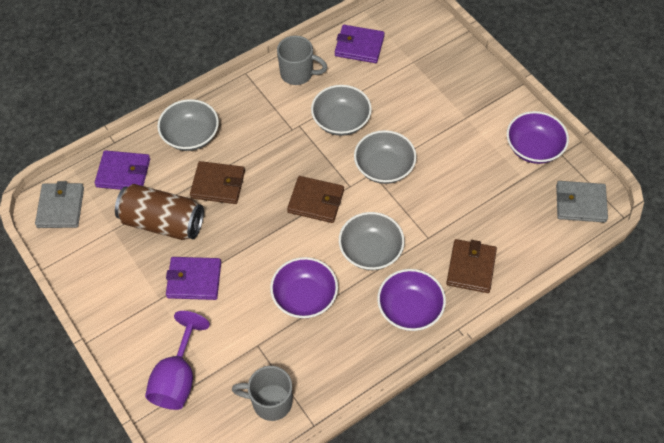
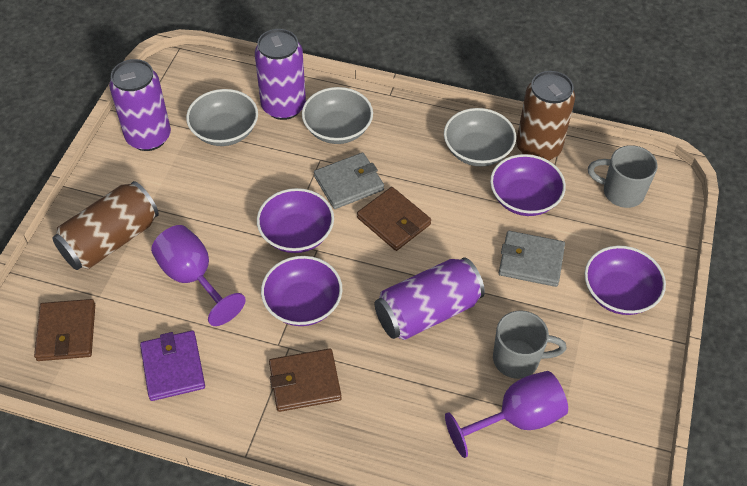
brown can: [115,184,204,240] = 1 -> [52,181,159,270] [516,71,575,161] = 2
grey bowl: [157,99,219,151] [311,85,372,136] [339,212,405,270] [354,130,417,184] = 4 -> [186,89,258,146] [302,87,373,144] [444,108,516,167] = 3
purple bowl: [270,257,338,318] [377,269,446,331] [507,111,569,164] = 3 -> [257,188,334,253] [261,256,342,326] [490,154,566,216] [585,246,666,315] = 4
purple can: none = 0 -> [109,59,171,151] [255,29,306,120] [375,257,485,340] = 3
purple goblet: [145,311,210,410] = 1 -> [151,225,246,326] [445,371,568,458] = 2
purple wallet: [95,150,150,190] [166,257,221,300] [335,25,385,63] = 3 -> [140,330,205,401] = 1

